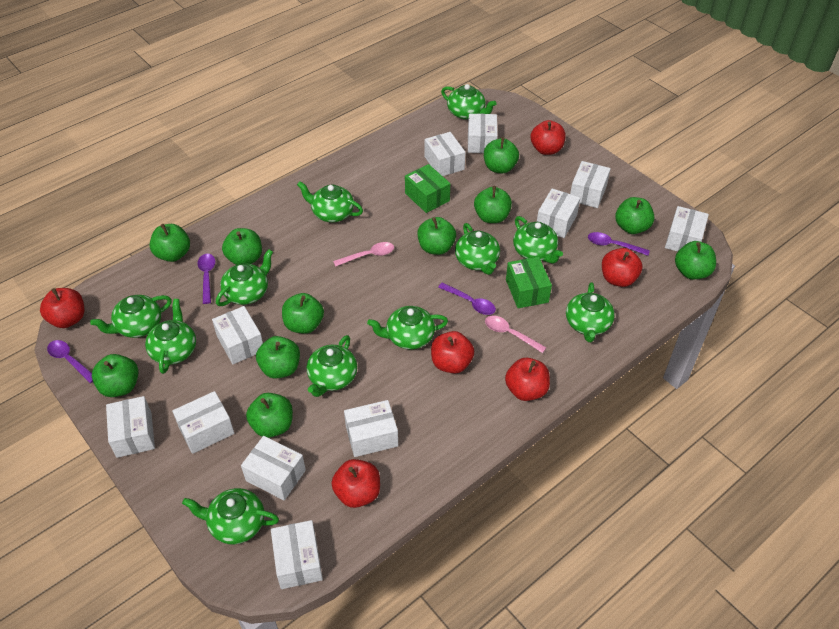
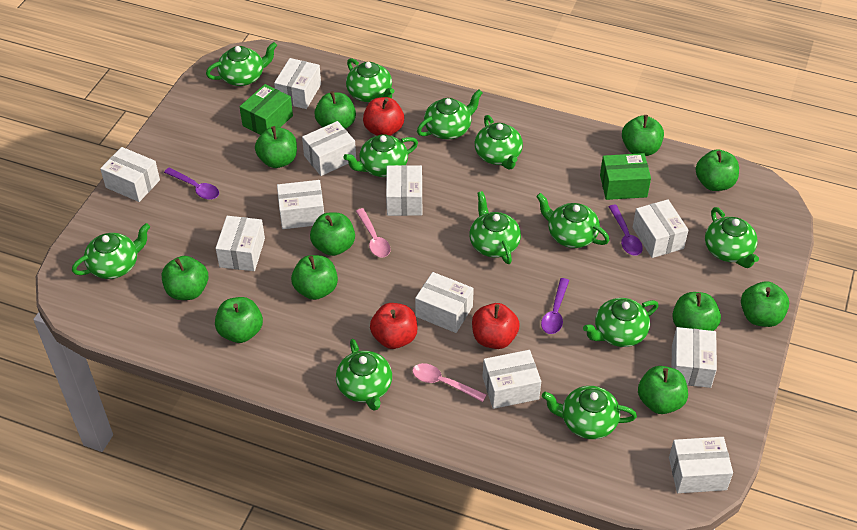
green teapot: [90,295,172,338] [145,299,196,374] [182,488,279,544] [216,249,273,306] [297,181,363,222] [307,335,357,397] [367,306,448,350] [441,84,497,119] [455,223,500,275] [513,216,563,263] [566,282,615,342] = 11 -> [72,223,150,279] [206,42,277,86] [336,339,392,411] [343,134,418,177] [346,58,395,102] [417,90,483,139] [469,191,521,264] [475,115,523,169] [536,193,610,248] [542,386,637,439] [583,298,658,347] [705,207,759,268] = 12
purple spoon: [47,340,93,383] [197,254,216,304] [438,282,496,315] [588,232,650,256] = 4 -> [164,168,219,200] [541,278,569,334] [609,205,643,256] = 3
red apple: [40,288,84,328] [331,459,380,508] [431,331,474,374] [505,358,550,401] [531,120,566,155] [602,248,642,287] = 6 -> [363,97,404,136] [370,303,418,349] [472,303,520,349] = 3

